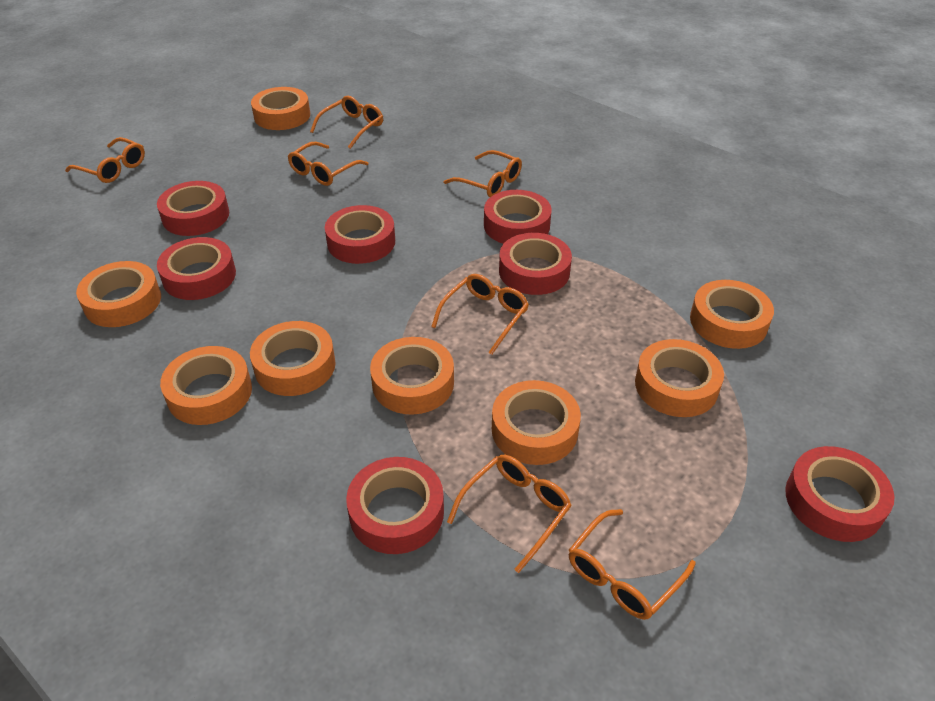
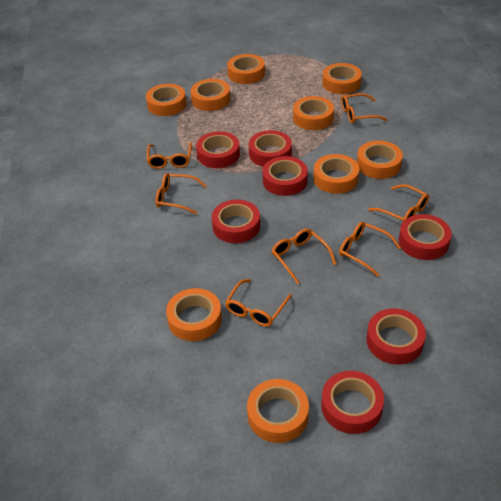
orange tape: [76,261,161,327] [160,346,252,425] [250,321,336,396] [251,87,310,130] [370,337,454,415] [492,380,581,465] [635,339,724,417] [690,280,774,349] = 8 -> [146,84,187,116] [166,288,222,341] [191,79,230,111] [227,54,265,84] [247,379,309,443] [293,96,334,130] [313,154,359,194] [322,63,362,94] [357,141,403,179] = 9

